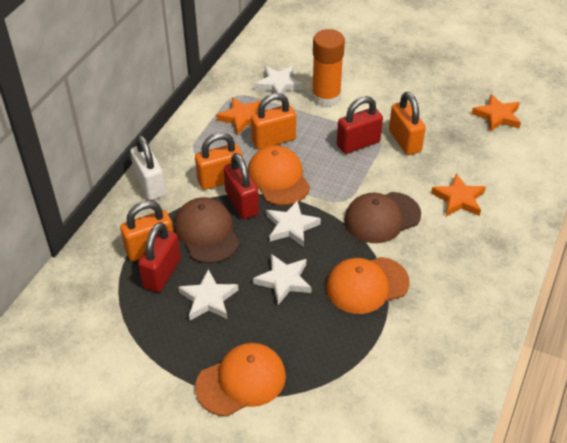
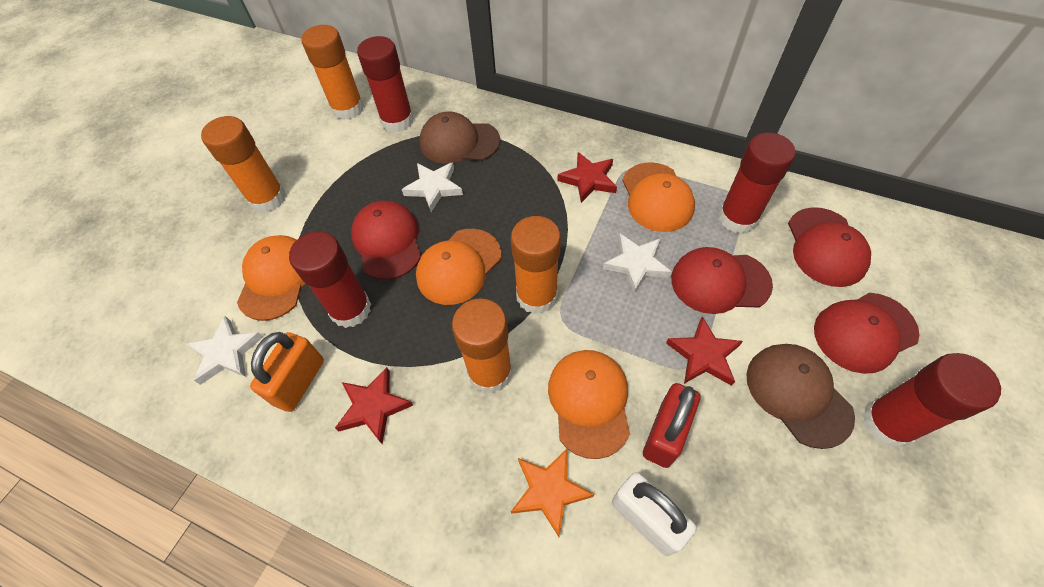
orange cap: [195,343,286,416] [248,145,310,205] [326,257,410,314] = 3 -> [237,235,305,321] [416,229,501,305] [548,350,630,459] [622,162,695,232] = 4
orange glue stick: [312,29,345,107] = 1 -> [201,116,286,213] [302,25,364,120] [452,298,512,393] [511,216,561,314] = 4
orange padlock: [120,201,173,261] [195,132,243,190] [251,93,296,149] [389,92,426,155] = 4 -> [250,332,324,412] = 1
orange star: [216,97,261,135] [431,174,486,216] [472,94,521,132] = 3 -> [511,449,594,537] = 1
red cap: none = 0 -> [351,201,421,280] [671,247,773,314] [788,207,871,287] [814,293,919,374] = 4
red glue stick: none = 0 -> [289,231,371,328] [357,36,414,132] [718,133,796,234] [862,353,1001,448] = 4
red padlock: [138,222,181,292] [224,153,259,219] [337,96,383,154] = 3 -> [643,383,700,468] = 1
red star: none = 0 -> [335,367,413,444] [557,152,617,203] [666,316,743,386] = 3
white star: [178,269,238,320] [253,254,312,305] [255,66,303,94] [266,200,321,247] = 4 -> [186,316,263,385] [402,163,463,212] [603,234,672,294] = 3

